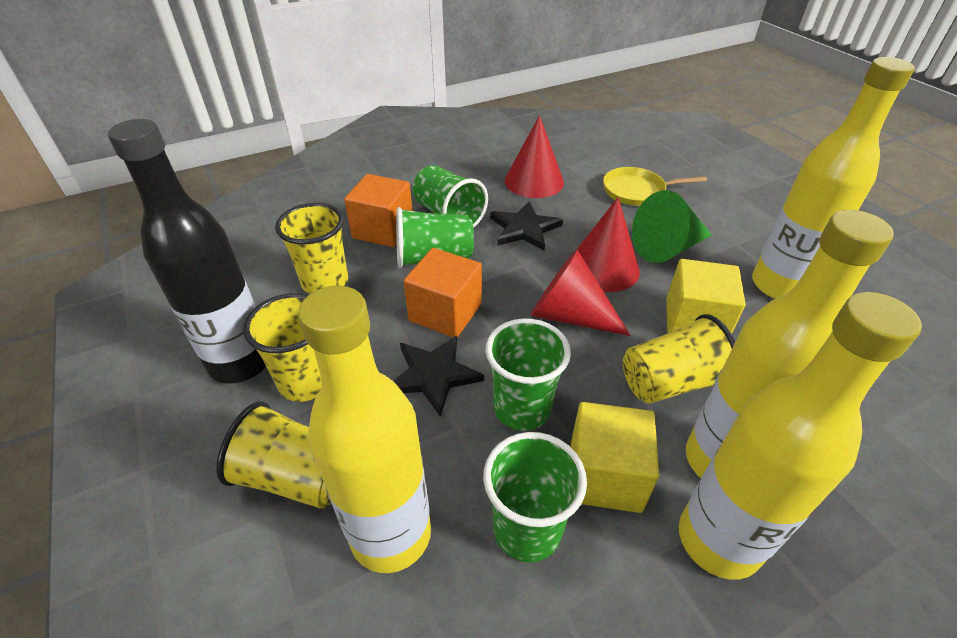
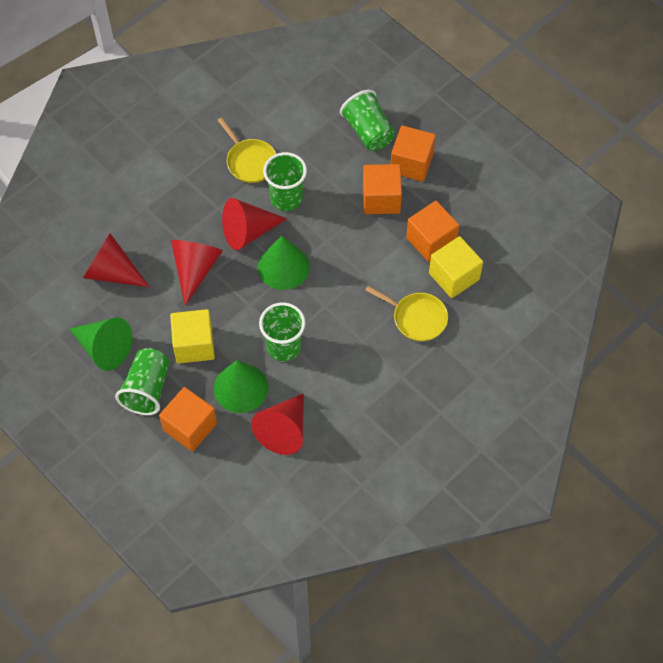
black bottle: [108,119,266,383] = 1 -> none = 0
black star: [394,336,484,417] [490,201,563,251] = 2 -> none = 0
green cone: [632,190,712,263] = 1 -> [69,318,132,371] [214,360,268,413] [258,236,310,290] = 3
orange cube: [344,174,413,247] [404,248,482,337] = 2 -> [159,387,217,452] [363,164,402,214] [391,126,436,182] [406,201,459,262] = 4
red cone: [505,115,564,198] [530,249,631,336] [577,197,640,292] = 3 -> [83,233,149,287] [171,240,223,305] [222,198,287,250] [251,393,304,455] = 4
yellow bottle: [298,286,431,573] [679,292,922,580] [686,210,894,478] [752,57,915,299] = 4 -> none = 0
yellow cup: [216,402,331,509] [243,293,322,402] [275,203,348,294] [623,314,736,404] = 4 -> none = 0
yellow pan: [603,167,707,206] = 1 -> [217,117,276,183] [365,286,448,342] = 2

